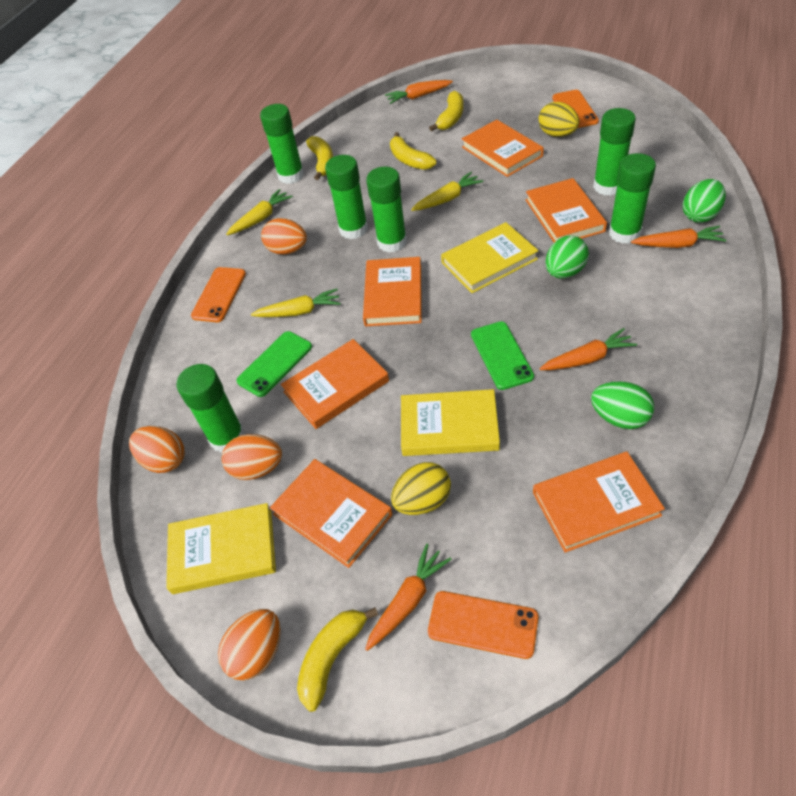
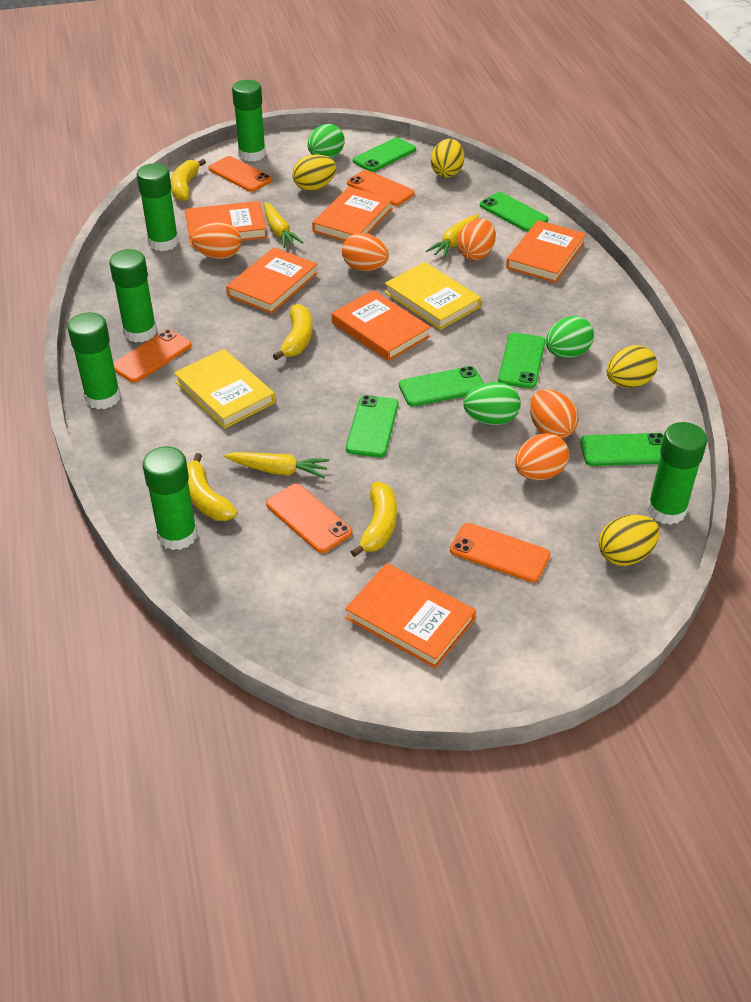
green phone: [236,331,312,397] [471,321,534,390] = 2 -> [346,395,398,457] [353,137,416,172] [399,366,484,407] [480,192,549,232] [498,333,546,389] [580,433,664,466] = 6
orange carrot: [365,544,452,651] [385,80,453,104] [540,328,637,370] [631,226,726,248] = 4 -> none = 0
orange egg: [129,426,185,473] [218,609,281,681] [222,434,282,480] [261,218,307,254] = 4 -> [191,222,241,259] [342,233,389,271] [457,218,496,261] [515,433,569,480] [530,389,579,439] = 5
orange phone: [191,267,246,322] [428,591,539,659] [552,90,599,128] = 3 -> [113,329,192,383] [208,156,272,192] [266,484,352,553] [347,170,415,206] [450,523,550,582] = 5
yellow book: [166,503,276,594] [401,389,500,456] [441,222,539,293] = 3 -> [174,349,275,429] [385,262,481,330] = 2
yellow egg: [391,462,451,515] [539,102,579,137] = 2 -> [293,155,336,191] [431,139,464,177] [599,515,660,566] [606,345,657,388] = 4

